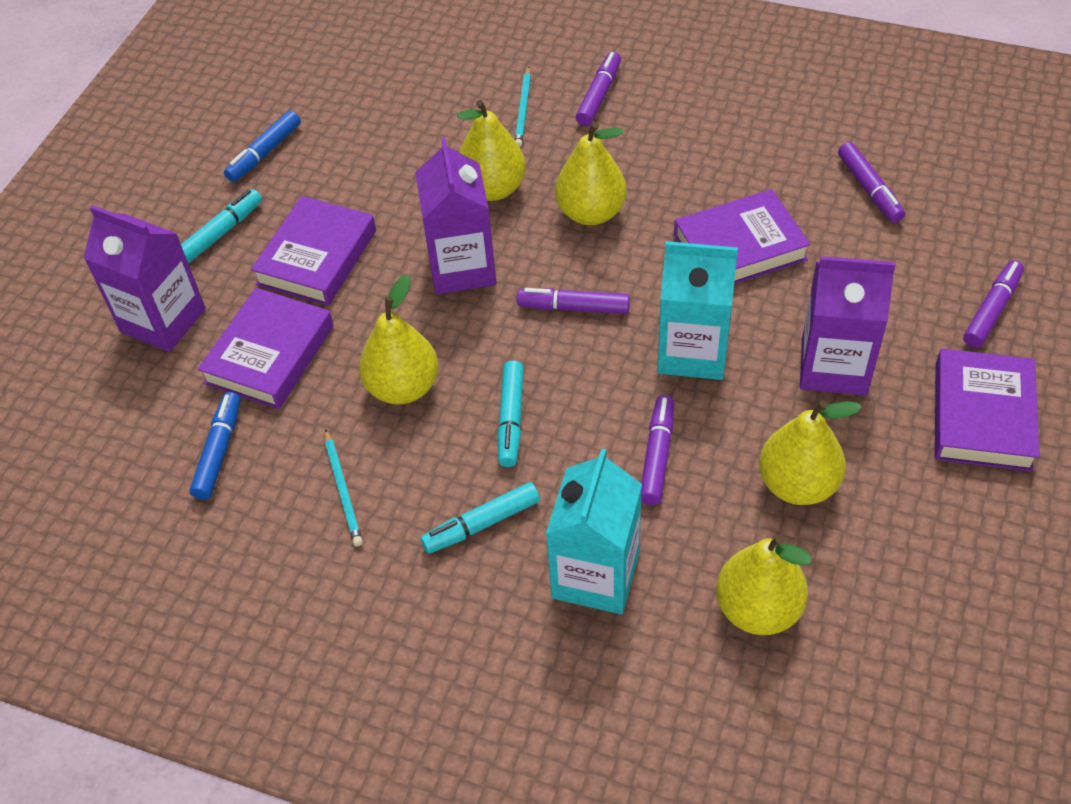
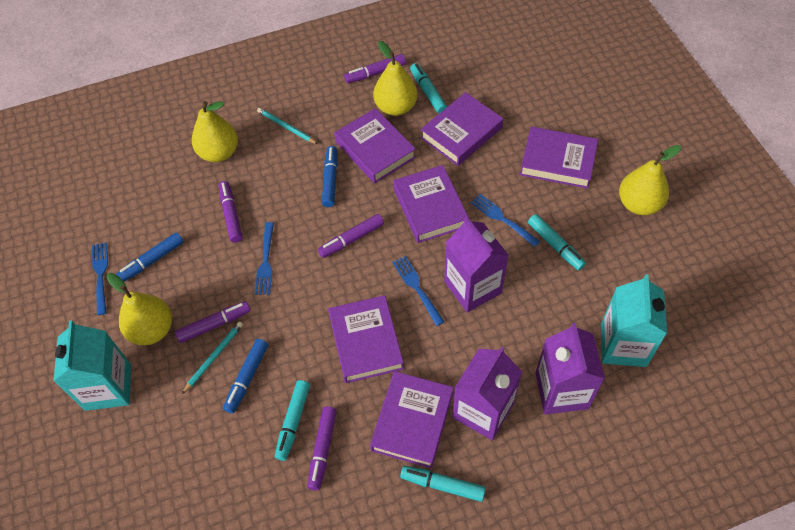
blue fork: none = 0 -> [92,242,108,315] [255,222,274,295] [392,256,444,326] [471,194,540,247] = 4
blue marker: [190,392,241,500] [224,110,301,182] = 2 -> [116,232,184,282] [223,339,268,413] [322,146,338,207] = 3
purple book: [198,288,334,409] [251,196,376,306] [674,189,810,284] [935,349,1040,472] = 4 -> [328,295,404,383] [334,108,416,183] [370,371,454,469] [393,165,469,243] [421,92,503,166] [520,126,598,189] = 6
turquoise marker: [181,189,262,264] [420,482,540,553] [497,360,524,467] = 3 -> [275,380,310,461] [400,466,486,502] [410,63,447,113] [528,214,586,270] = 4
yellow pear: [359,275,439,404] [457,100,526,201] [555,122,627,225] [716,535,812,635] [759,400,862,505] = 5 -> [106,273,172,345] [192,101,238,162] [373,41,418,116] [619,145,681,215] = 4

